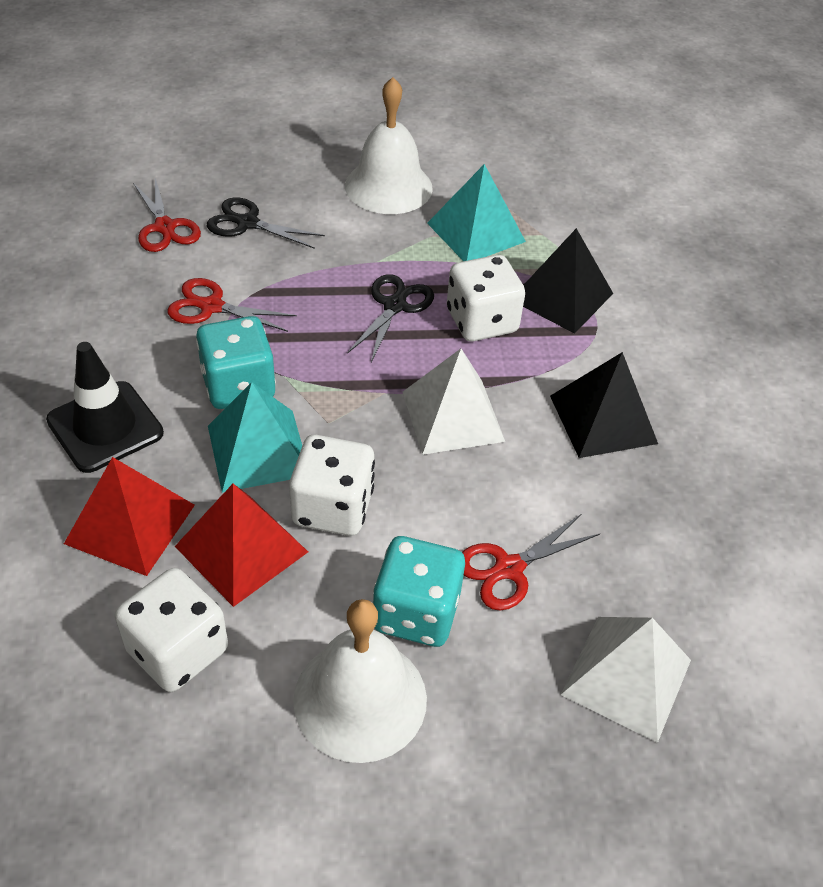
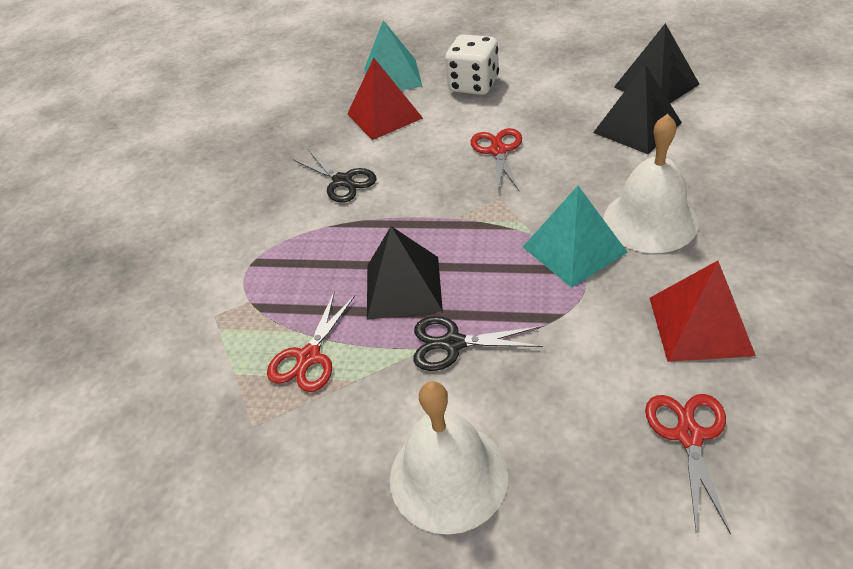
black pyramid: [523,228,613,334] [550,352,658,458] = 2 -> [367,226,443,320] [593,64,682,154] [614,23,700,103] = 3
black traffic cone: [46,342,164,473] = 1 -> none = 0
turquoise dice: [196,316,276,409] [372,536,465,647] = 2 -> none = 0
white dice: [115,568,228,692] [289,435,375,536] [447,255,525,342] = 3 -> [445,34,499,95] = 1
white pyramid: [403,349,505,455] [561,617,691,743] = 2 -> none = 0

